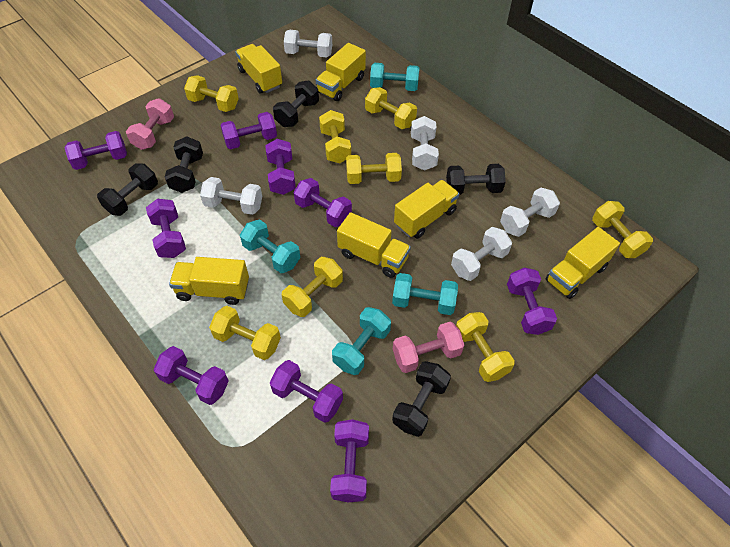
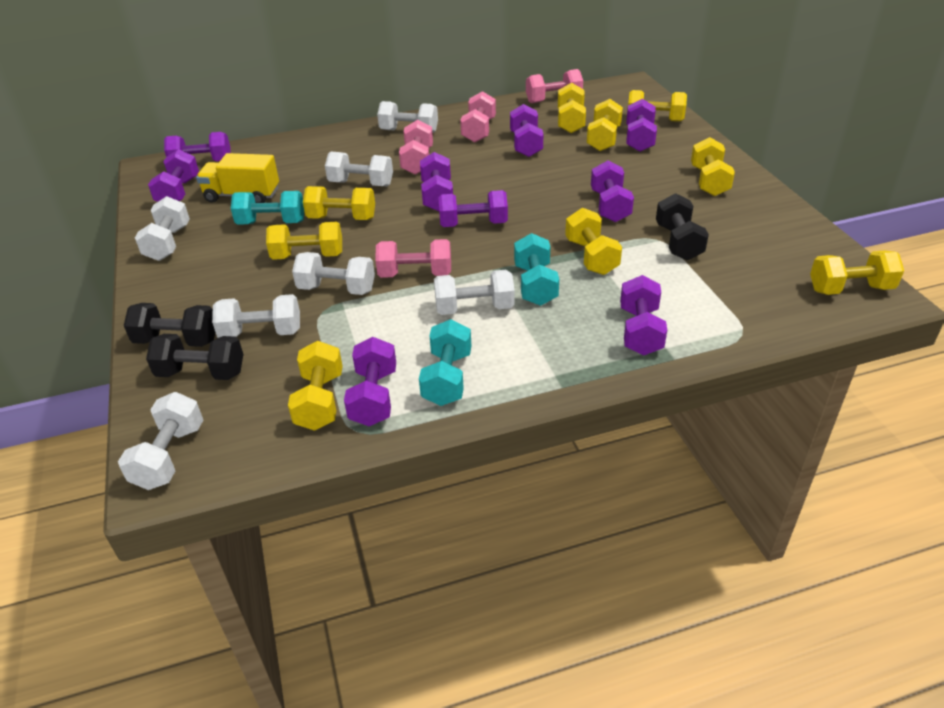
black dumbbell: [97,163,158,216] [165,136,203,193] [273,81,319,127] [392,361,451,437] [446,164,506,195] = 5 -> [124,303,215,347] [146,334,243,380] [656,193,709,260] = 3
pink dumbbell: [126,98,174,150] [393,322,464,373] = 2 -> [376,239,451,278] [399,120,433,175] [460,91,496,142] [526,69,583,103] = 4
turquoise dumbbell: [240,220,300,273] [332,307,391,375] [370,63,419,91] [392,273,458,315] = 4 -> [231,191,304,225] [419,319,471,406] [514,233,559,306] = 3
white dumbbell: [200,177,262,215] [284,30,332,58] [411,116,439,171] [451,227,512,281] [500,187,560,237] = 5 -> [118,392,203,490] [135,196,190,261] [212,294,300,338] [292,252,375,295] [325,151,393,186] [377,101,438,133] [434,270,515,315] = 7
yellow dumbbell: [184,75,239,112] [209,306,281,360] [282,257,343,317] [319,110,351,163] [346,153,402,184] [365,87,417,129] [456,312,515,382] [592,201,653,258] = 8 -> [266,221,342,260] [288,341,342,431] [303,186,375,220] [558,83,586,133] [565,208,622,275] [587,99,623,151] [628,90,687,122] [691,137,735,196] [810,250,904,295] = 9
yellow truck: [169,257,249,305] [235,44,282,93] [316,43,366,101] [337,212,411,278] [394,180,459,239] [546,227,620,299] = 6 -> [196,153,279,203] = 1

